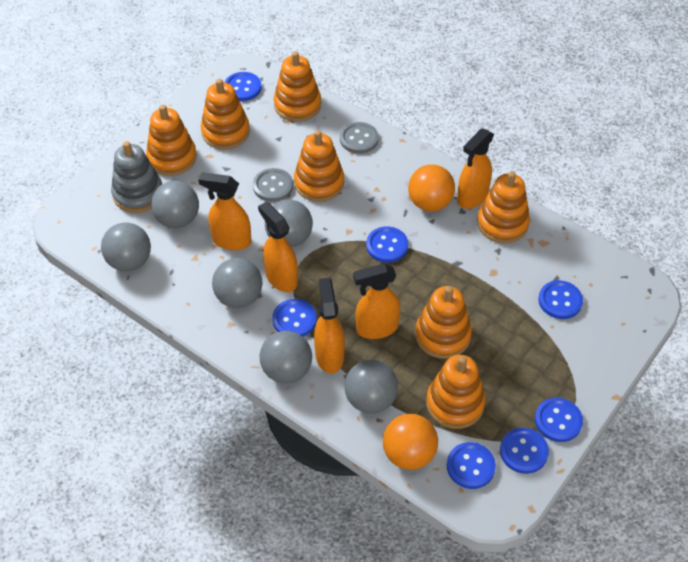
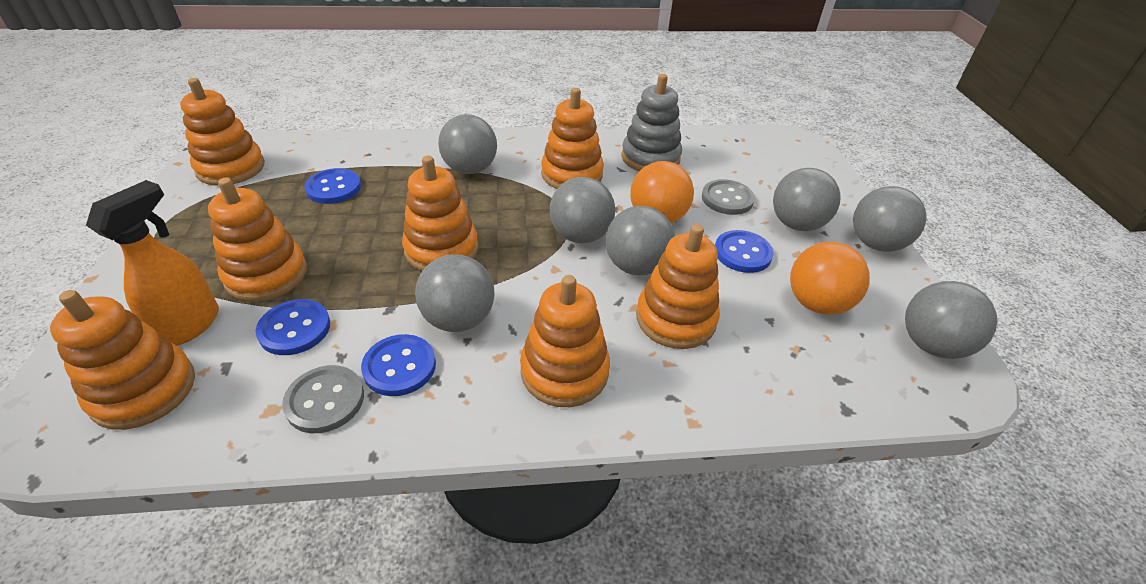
blue button: [225,72,261,101] [272,299,317,337] [366,226,408,263] [447,442,496,489] [500,428,549,474] [535,398,583,442] [538,280,583,319] = 7 -> [256,299,330,355] [305,168,361,204] [361,334,436,396] [715,230,774,273] = 4
grey ball: [101,222,151,271] [151,181,199,228] [212,258,262,308] [260,331,312,384] [265,199,313,247] [345,360,398,413] = 6 -> [415,254,494,332] [438,114,497,174] [550,177,615,243] [606,206,675,275] [773,168,841,231] [853,186,926,252] [905,281,998,359] = 7
orange spray bottle: [198,173,251,250] [258,202,298,292] [314,278,345,373] [353,264,400,339] [457,128,494,209] = 5 -> [86,180,219,346] = 1

